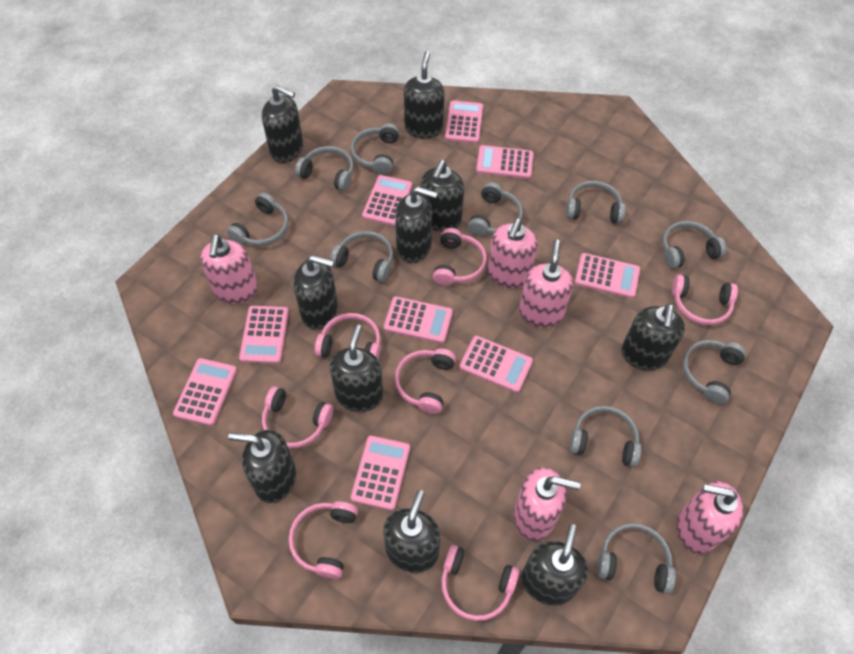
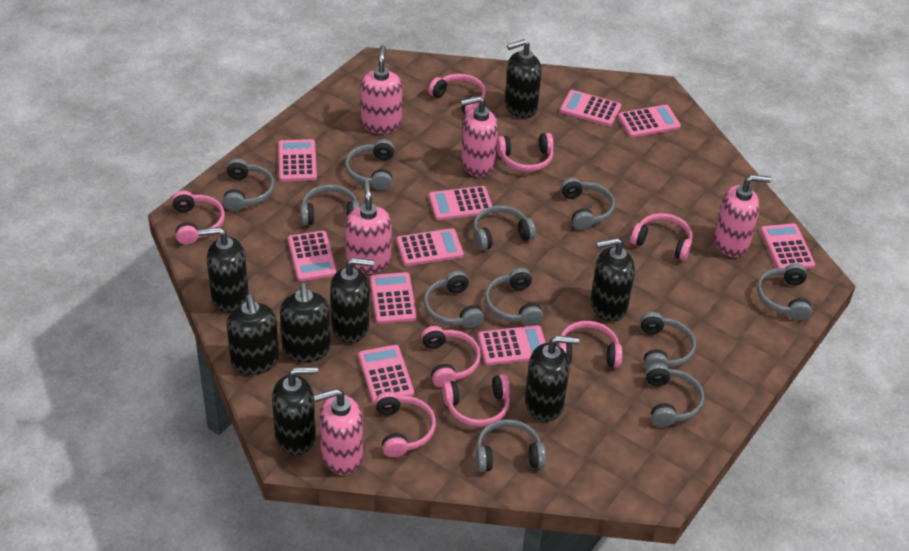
black soap dispenser: [228,430,296,503] [262,85,303,163] [293,255,338,330] [330,324,383,412] [383,490,441,573] [395,187,437,263] [404,51,444,139] [421,160,464,232] [521,524,588,606] [621,304,685,371] = 10 -> [198,227,249,312] [227,295,279,375] [272,367,318,455] [280,283,331,362] [330,258,374,343] [505,39,542,118] [525,335,579,422] [591,238,635,321] = 8
grey headphones: [227,193,288,246] [295,146,354,191] [330,231,393,282] [351,123,400,175] [468,182,523,236] [566,181,626,224] [569,406,641,467] [597,523,676,594] [662,221,727,269] [682,340,746,404] = 10 -> [223,158,275,211] [301,184,360,225] [345,139,394,190] [424,271,484,328] [473,205,536,251] [476,419,546,472] [485,268,543,326] [560,178,615,230] [640,312,696,369] [645,363,704,427] [757,263,812,321] = 11
pink calculator: [173,358,237,426] [239,306,289,364] [350,435,410,511] [362,175,412,226] [384,296,453,343] [445,100,483,143] [459,336,533,393] [476,145,534,179] [575,253,640,298] = 9 -> [278,139,317,182] [288,231,337,281] [358,345,414,403] [370,272,417,324] [396,228,464,266] [429,186,492,220] [478,325,546,365] [560,90,621,126] [618,105,681,138] [760,223,815,269] = 10
pink headphones: [262,386,333,449] [289,501,358,579] [315,313,381,360] [394,349,456,414] [433,228,487,286] [441,545,520,621] [672,274,738,325] = 7 -> [172,190,225,245] [375,392,436,457] [421,326,481,387] [428,74,486,114] [442,374,510,427] [497,133,554,172] [558,321,622,368] [631,213,693,261] = 8

